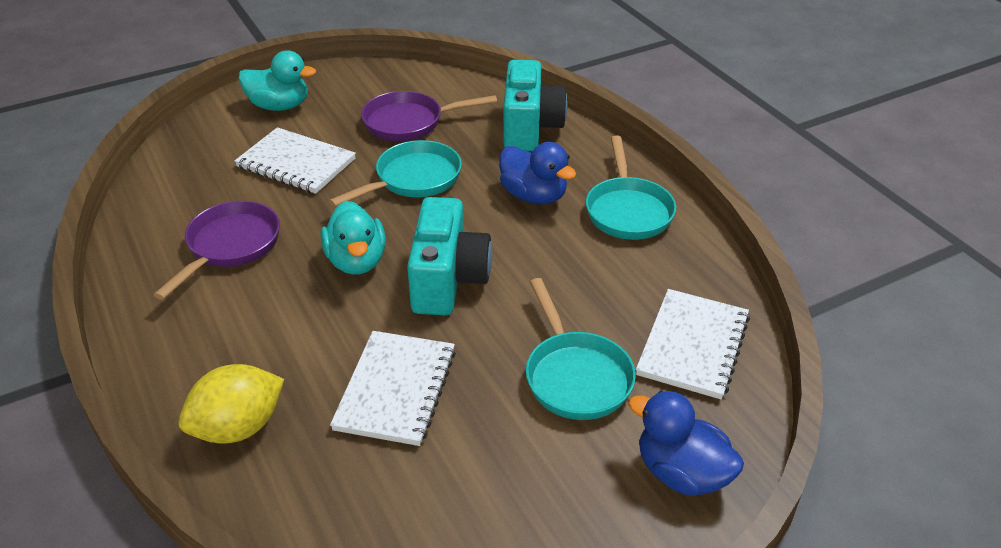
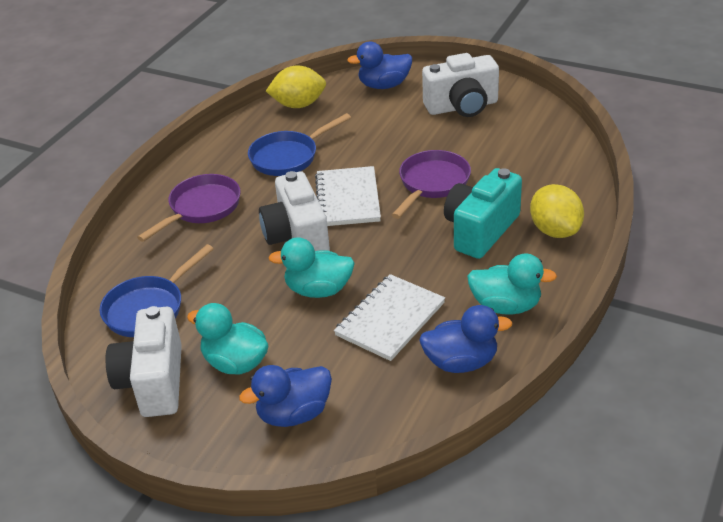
blue duck: [499,142,576,205] [628,391,744,496] = 2 -> [239,365,332,427] [347,42,412,89] [419,305,513,373] = 3
blue pan: none = 0 -> [99,244,214,337] [248,113,351,176] = 2
turquoise camera: [407,197,492,315] [503,60,568,151] = 2 -> [444,168,522,259] = 1
turquoise duck: [238,50,316,111] [321,201,386,275] = 2 -> [187,303,268,375] [268,237,355,298] [467,253,557,315] = 3
turquoise pan: [329,140,462,207] [526,278,636,420] [586,136,676,240] = 3 -> none = 0
white camera: none = 0 -> [106,306,182,417] [259,171,330,251] [422,53,499,117] = 3
white notebook: [235,127,356,194] [330,331,456,446] [636,289,750,399] = 3 -> [315,166,381,226] [334,274,445,361] = 2
yellow lemon: [179,364,284,444] = 1 -> [266,65,326,108] [530,184,584,238] = 2

